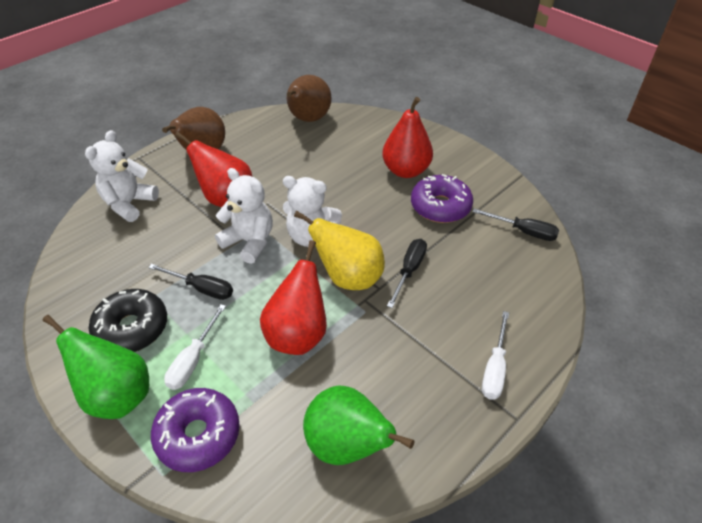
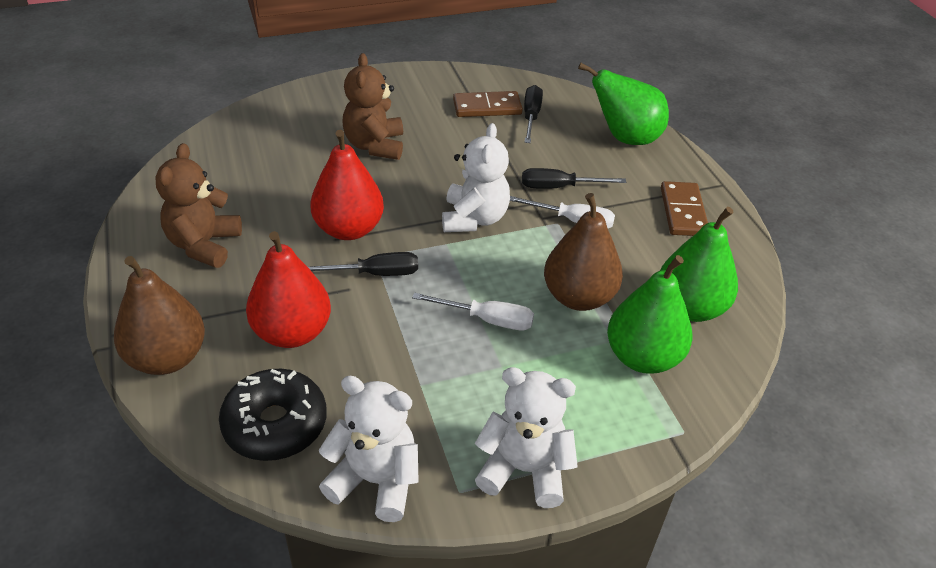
brown domino: none = 0 -> [453,91,523,117] [661,181,708,236] = 2
brown teddy bear: none = 0 -> [156,143,242,268] [342,53,403,160] = 2
green pear: [42,315,149,419] [303,386,415,465] = 2 -> [578,63,669,145] [607,255,692,374] [660,207,738,322] = 3
purple donut: [151,388,240,472] [411,174,473,223] = 2 -> none = 0
red pear: [175,132,253,207] [260,240,327,355] [382,97,433,178] = 3 -> [246,231,331,348] [310,130,384,240] = 2
yellow pear: [294,211,385,290] = 1 -> none = 0

